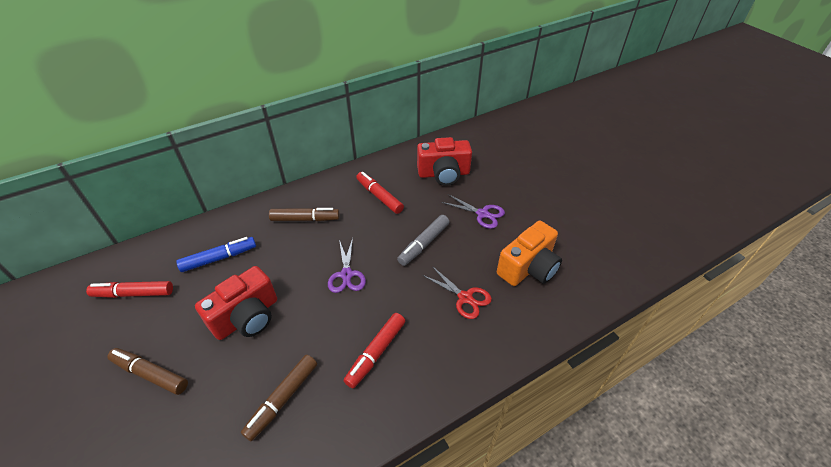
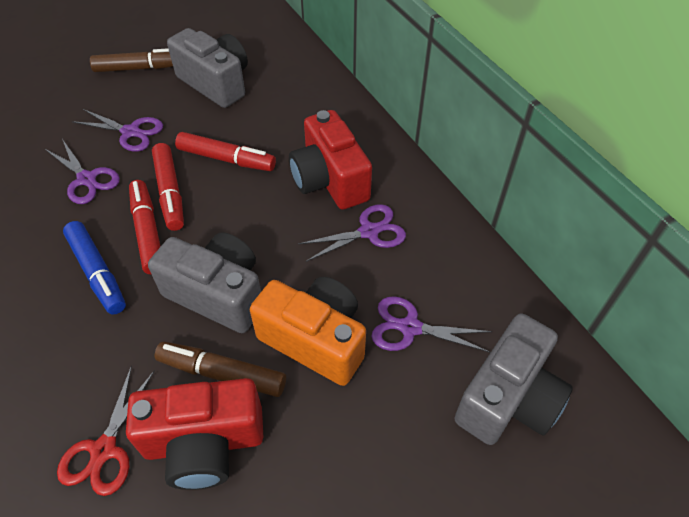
brown marker: [107,348,188,395] [241,354,317,442] [269,208,340,221] = 3 -> [90,48,173,72] [155,342,286,397] = 2
grey camera: none = 0 -> [148,232,261,333] [167,28,248,108] [455,313,573,445] = 3
grey marker: [397,215,449,266] = 1 -> none = 0
purple scissors: [328,238,366,293] [442,194,505,229] = 2 -> [45,139,120,204] [72,109,163,152] [298,204,406,262] [372,296,492,353] = 4

